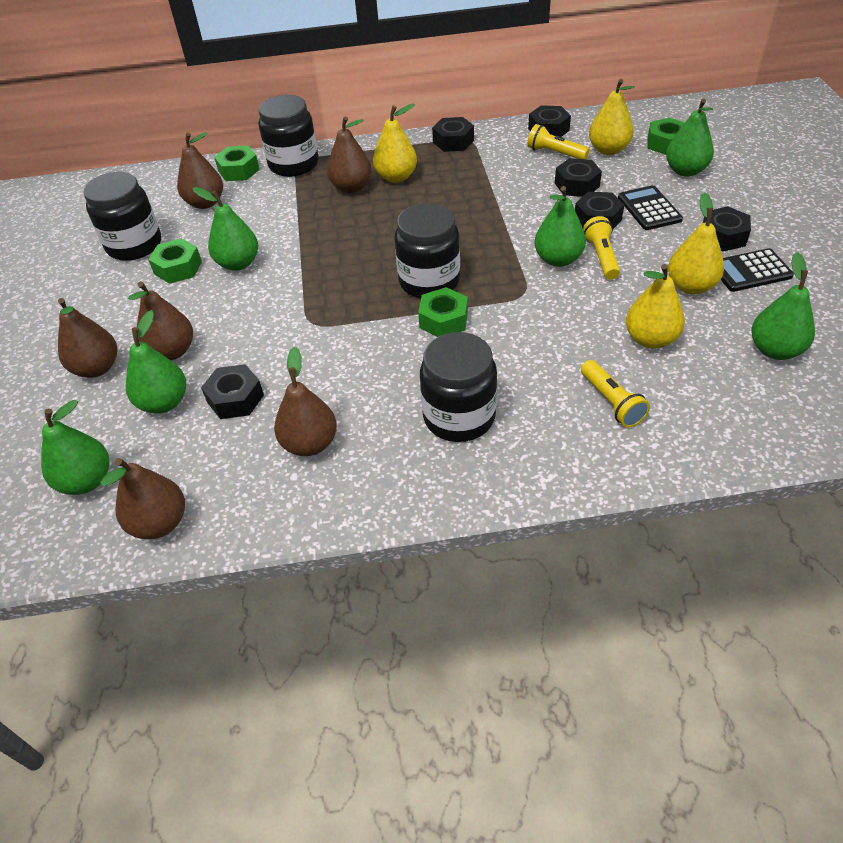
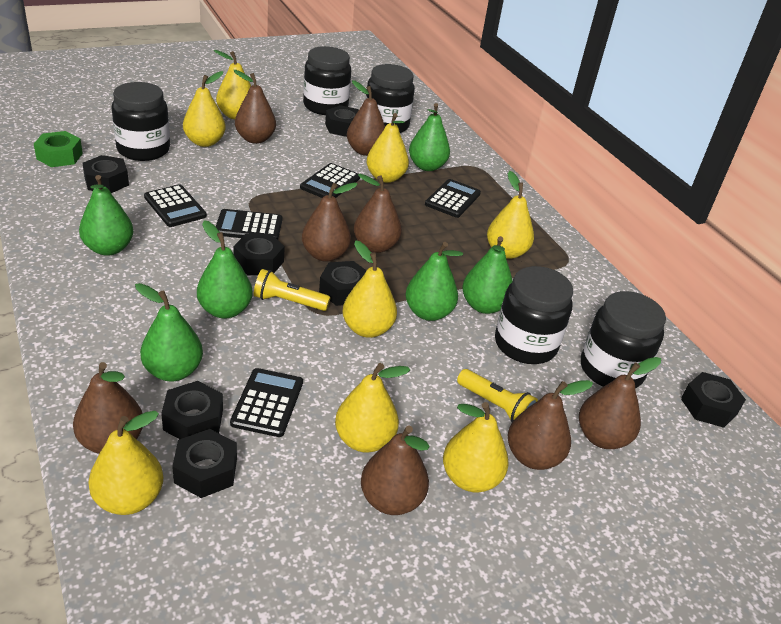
black calculator: [618,185,683,230] [721,248,794,292] = 2 -> [144,184,207,227] [216,209,282,240] [230,368,303,437] [300,163,360,198] [425,179,481,218] = 5
black jar: [83,172,161,261] [259,95,318,177] [394,203,460,298] [420,332,497,442] = 4 -> [111,82,170,161] [303,46,351,115] [366,64,415,133] [495,266,573,364] [581,291,666,388] = 5
black nut: [201,364,264,419] [432,117,474,152] [528,105,571,137] [555,158,602,197] [575,192,624,229] [703,206,751,252] = 6 -> [82,155,129,193] [161,381,223,439] [172,429,237,498] [234,234,285,275] [319,261,367,306] [325,105,359,137] [681,372,746,428] = 7
brown pear: [58,298,117,378] [100,458,185,539] [128,281,193,360] [177,132,223,209] [274,347,337,456] [327,117,372,193] = 6 -> [73,362,143,454] [233,70,276,144] [302,182,358,262] [347,80,385,156] [354,174,402,253] [361,426,429,515] [508,380,593,470] [579,357,661,449] = 8
green nut: [148,238,202,284] [214,146,260,181] [418,287,468,337] [648,117,685,155] = 4 -> [34,131,83,167] = 1
yellow flashlight: [527,124,589,159] [581,360,650,428] [583,216,620,280] = 3 -> [254,269,330,311] [457,369,538,422] = 2
yellow pear: [373,103,417,183] [589,79,635,155] [626,264,685,349] [668,192,724,294] = 4 -> [88,411,163,515] [183,71,226,147] [214,50,251,119] [335,363,410,453] [342,240,397,338] [366,113,409,183] [443,402,509,492] [487,171,534,259] = 8

